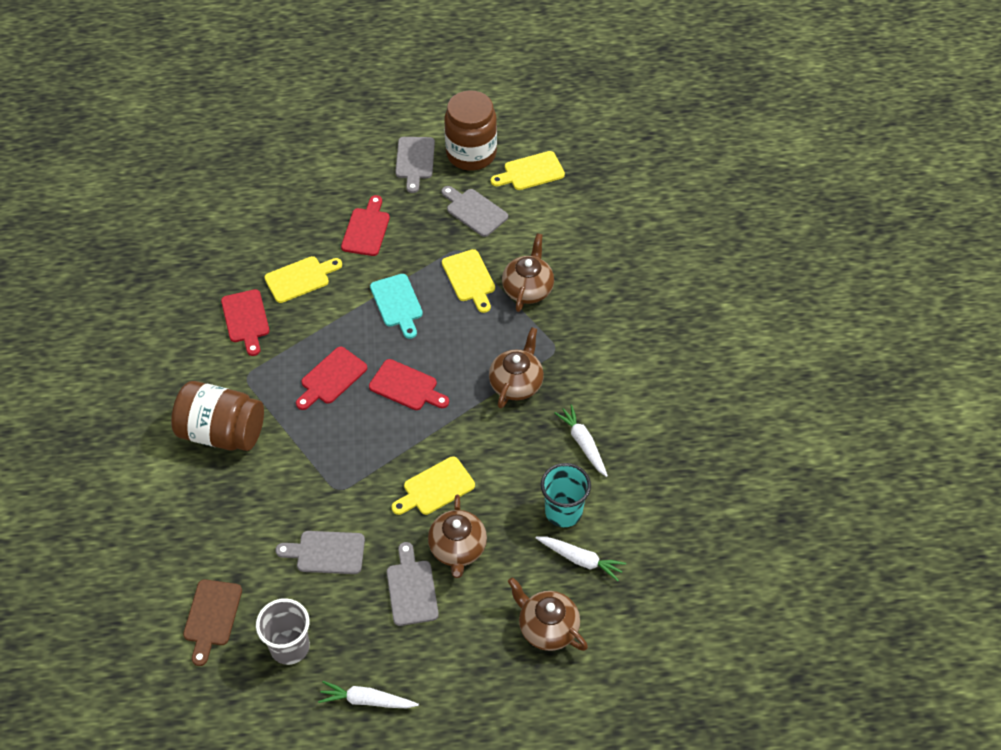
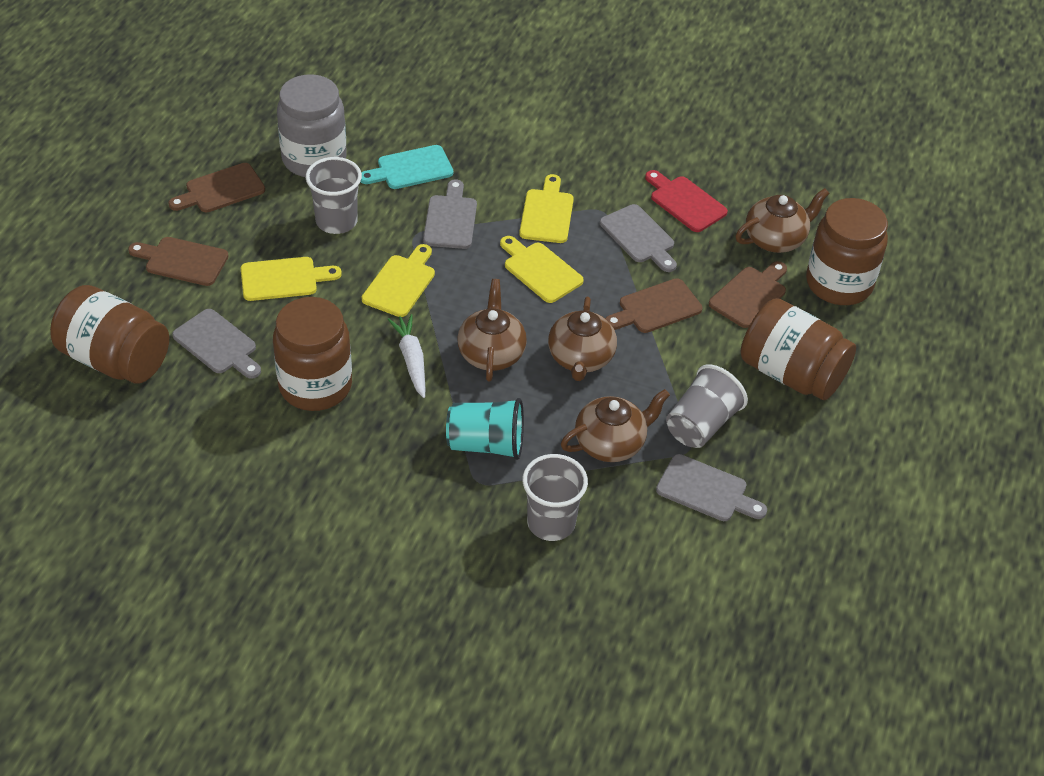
brown cutting board: [183,579,242,666] = 1 -> [128,237,229,286] [168,163,265,212] [605,278,702,333] [709,261,787,328] = 4
brown jar: [171,381,264,451] [444,90,497,171] = 2 -> [50,285,169,384] [273,297,352,411] [741,298,856,400] [806,198,888,305] = 4
grey cup: [256,598,310,665] = 1 -> [306,157,362,234] [523,454,588,541] [666,364,748,448] = 3
grey jar: none = 0 -> [277,74,347,177] = 1
red cutting board: [221,289,269,356] [296,347,367,410] [341,195,390,256] [369,359,449,410] = 4 -> [645,170,728,232] = 1
white carrot: [318,681,419,708] [536,536,626,581] [554,404,608,477] = 3 -> [388,314,425,398] = 1

